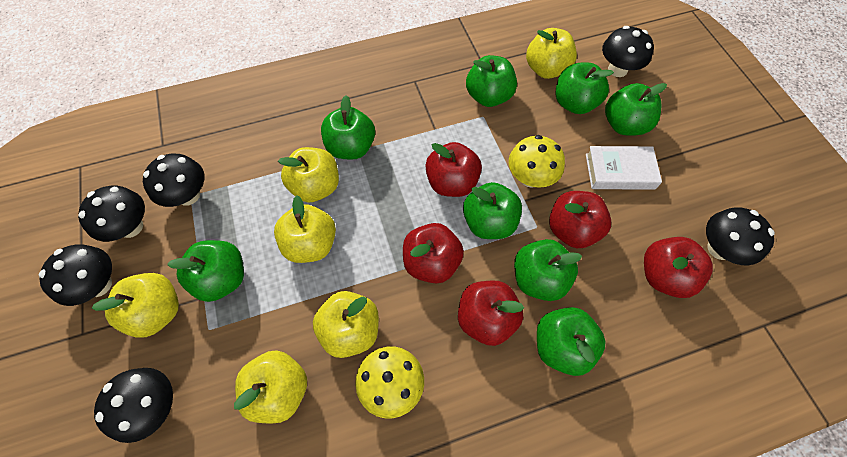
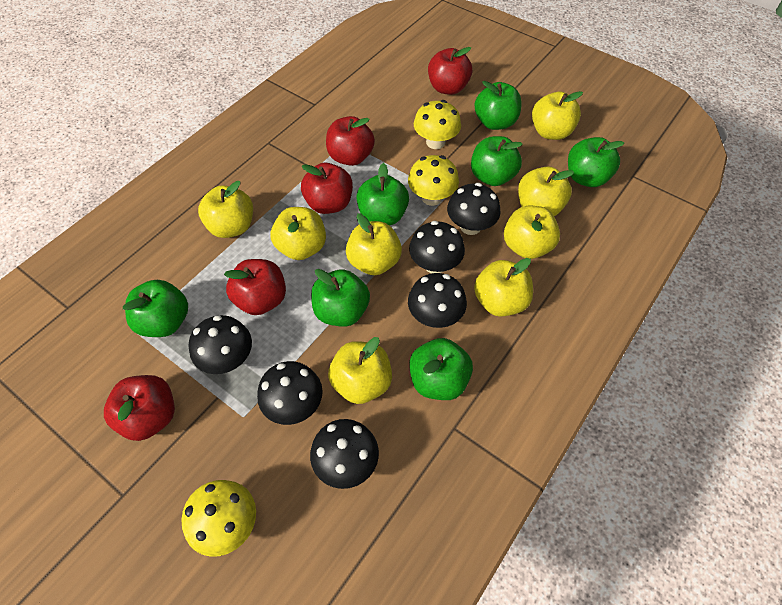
green apple: [167,240,244,302] [321,95,375,160] [463,182,522,239] [466,55,517,107] [514,239,582,301] [537,307,606,376] [555,63,614,114] [605,83,667,135] = 8 -> [123,280,188,337] [311,269,370,327] [356,163,409,225] [409,338,473,400] [471,136,522,186] [475,81,522,130] [568,137,624,187] = 7
white book: [586,146,662,190] = 1 -> none = 0
yellow apple: [92,273,179,338] [234,350,307,424] [274,196,336,263] [278,147,339,202] [313,291,379,358] [526,28,577,79] = 6 -> [198,181,253,238] [271,207,326,260] [328,337,392,404] [346,213,402,275] [474,258,533,317] [504,206,560,259] [518,167,574,216] [532,91,583,140] = 8
yellow mushroom: [355,346,424,418] [509,135,565,188] = 2 -> [181,480,256,557] [408,155,459,206] [414,100,461,149] = 3

